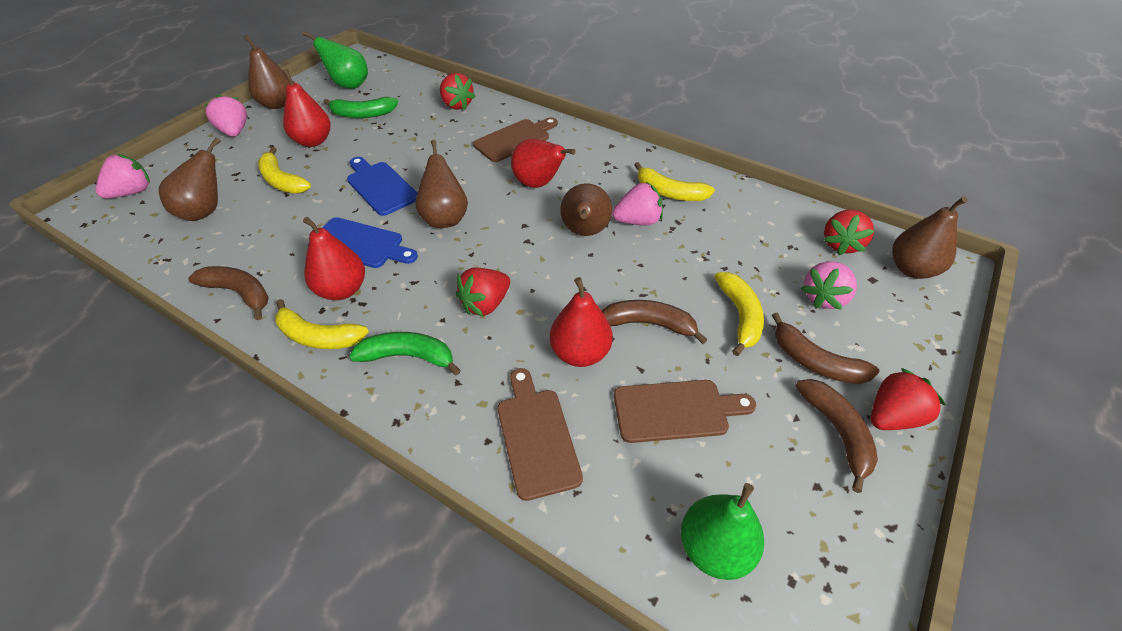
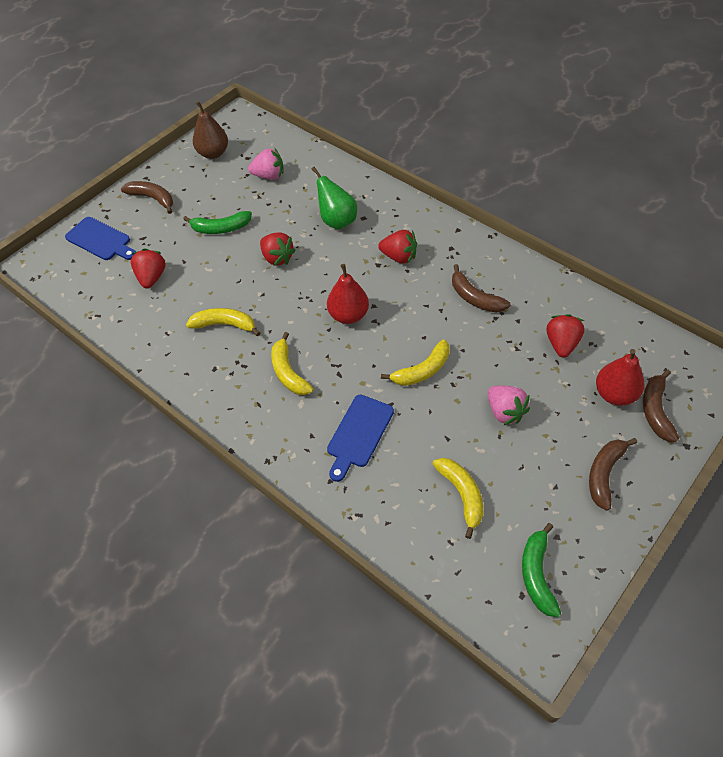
brown cutting board: [473,117,558,162] [497,368,583,501] [614,380,756,443] = 3 -> none = 0
brown pear: [159,137,221,221] [244,35,290,109] [415,140,468,228] [560,183,612,236] [892,197,968,279] = 5 -> [193,101,228,159] = 1
green pear: [303,31,368,89] [681,483,764,580] = 2 -> [311,167,357,229] = 1
pink strawberry: [96,154,150,198] [204,94,247,137] [612,182,663,225] [801,261,857,310] = 4 -> [248,149,284,180] [488,385,530,426] = 2
red pear: [282,69,331,147] [303,217,365,300] [511,139,576,188] [550,277,612,367] = 4 -> [327,264,369,324] [596,349,644,406] = 2

